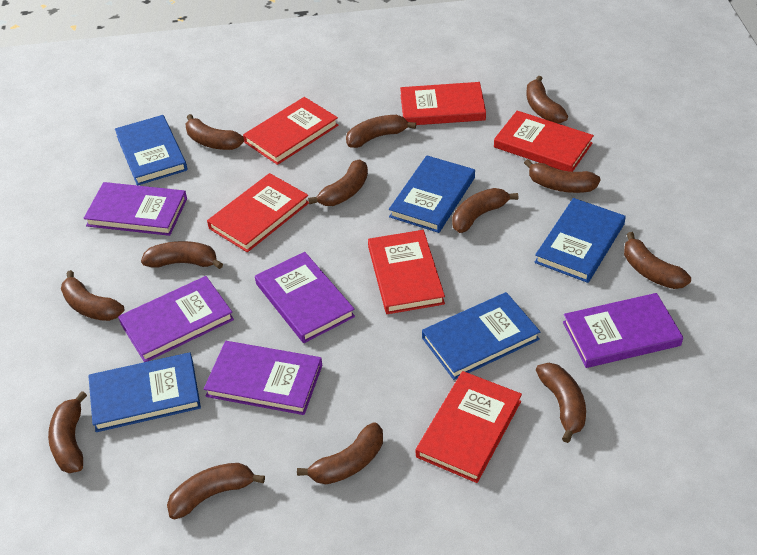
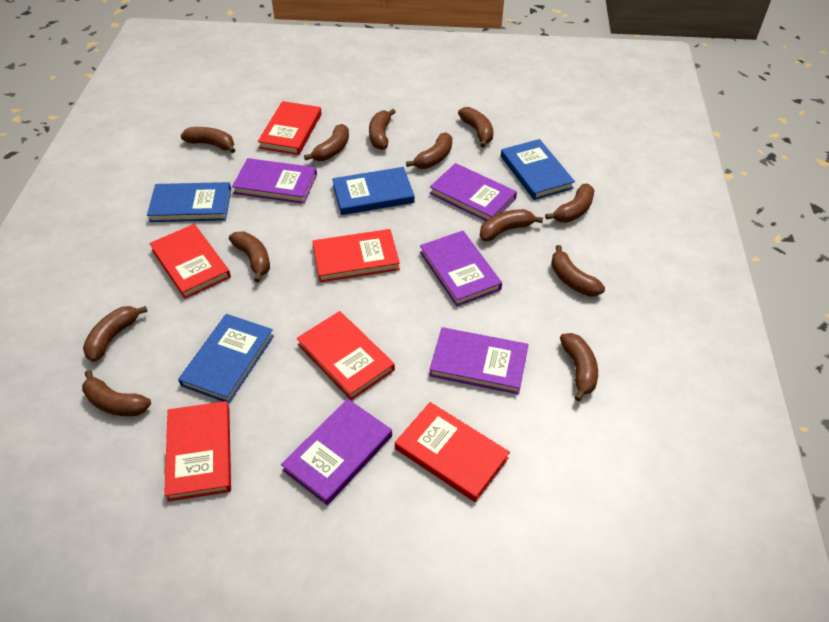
blue book: [88,352,201,432] [115,115,187,186] [389,155,475,233] [422,292,540,380] [534,198,626,283] = 5 -> [147,182,231,222] [178,314,274,404] [332,167,414,215] [501,139,575,200] = 4
brown banana: [48,391,87,473] [61,270,124,321] [141,241,223,269] [167,463,265,519] [186,114,244,150] [297,423,383,484] [308,160,368,206] [346,115,416,148] [452,188,518,233] [524,159,601,193] [526,76,568,123] [536,363,586,443] [624,232,691,289] = 13 -> [82,370,151,416] [83,306,148,362] [180,127,235,153] [229,231,270,282] [304,124,349,161] [369,109,395,150] [406,133,452,169] [458,107,493,147] [480,209,543,241] [545,184,595,223] [551,245,605,297] [560,333,598,401] = 12

